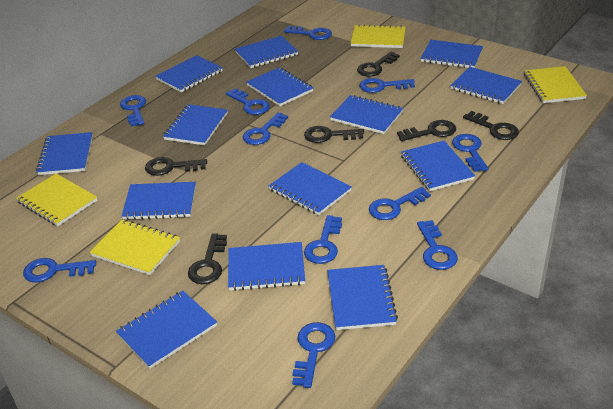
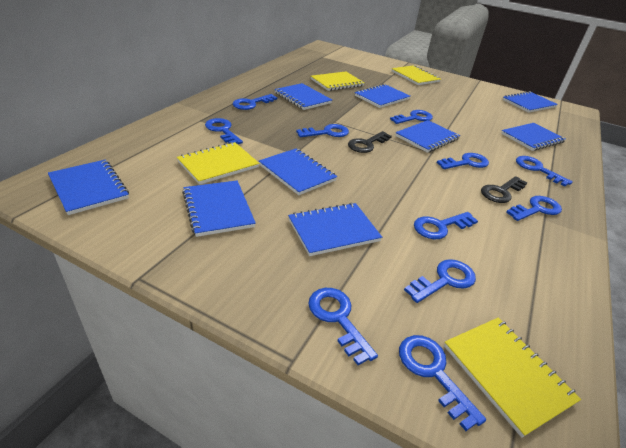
black key: [145,157,207,176] [188,233,227,284] [304,126,364,143] [357,52,400,77] [397,120,456,141] [463,111,519,140] = 6 -> [348,131,392,153] [481,176,527,203] = 2
blue notebook: [36,132,93,175] [116,291,217,369] [122,182,196,220] [155,55,223,92] [163,104,228,145] [228,242,305,291] [235,36,298,68] [246,67,313,106] [268,162,352,215] [327,265,398,330] [330,95,403,134] [401,141,475,191] [421,40,483,68] [450,67,522,104] = 14 -> [48,160,129,215] [182,181,256,237] [259,148,337,195] [274,83,332,110] [288,203,382,256] [355,84,410,108] [395,120,460,153] [501,123,566,151] [503,91,558,113] = 9

